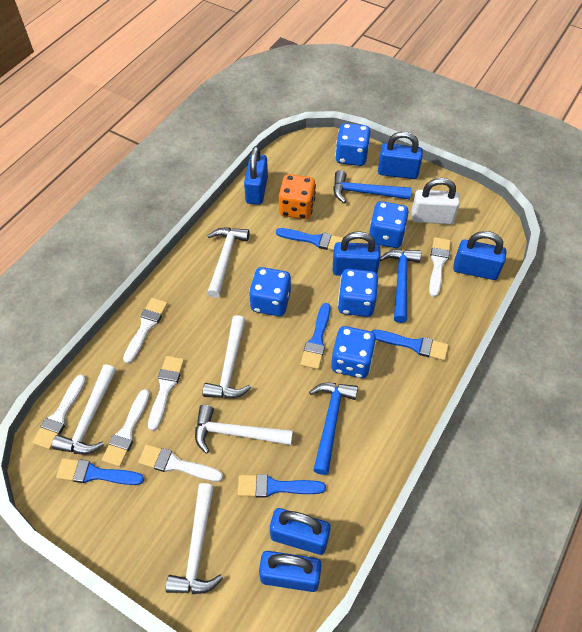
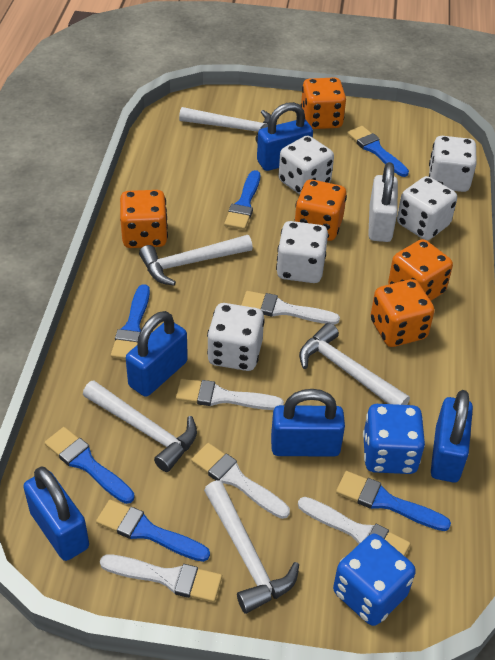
blue brush: [56,458,144,485] [238,474,326,498] [276,228,343,251] [300,303,330,369] [371,330,448,361] = 5 -> [45,427,135,504] [96,500,210,562] [111,284,150,360] [224,170,260,230] [336,471,451,531] [347,126,409,177] = 6
blue dice: [249,267,291,316] [331,326,376,378] [335,123,371,166] [338,269,378,317] [369,201,409,248] = 5 -> [333,534,416,626] [363,404,425,474] = 2
blue hammer: [309,383,358,475] [333,170,412,203] [380,249,421,323] = 3 -> none = 0
blue padlock: [244,146,268,205] [259,551,322,592] [270,508,331,555] [333,231,380,276] [378,131,423,179] [453,231,507,280] = 6 -> [23,467,89,561] [126,311,188,397] [257,102,313,171] [271,389,345,457] [431,390,473,483] = 5
orange dice: [279,174,316,219] = 1 -> [120,190,168,248] [294,180,347,241] [301,77,346,129] [371,279,435,347] [388,239,453,301] = 5
white brush: [32,375,86,450] [102,389,150,467] [123,298,168,364] [138,444,223,482] [148,356,184,431] [429,237,451,297] = 6 -> [100,555,222,602] [176,379,284,410] [191,443,290,519] [241,291,340,324] [298,497,410,556] = 5
white dice: none = 0 -> [207,303,265,371] [276,221,328,283] [278,135,334,195] [397,176,457,240] [429,136,477,192] = 5

